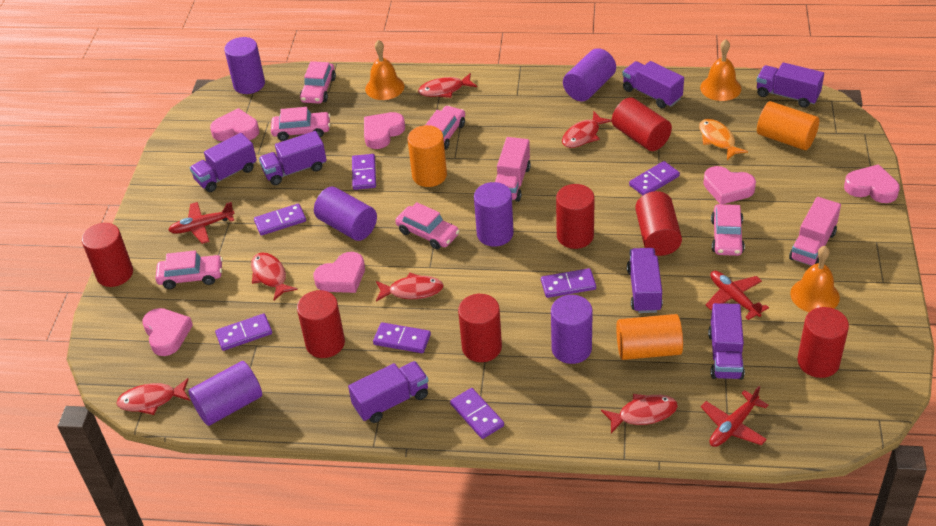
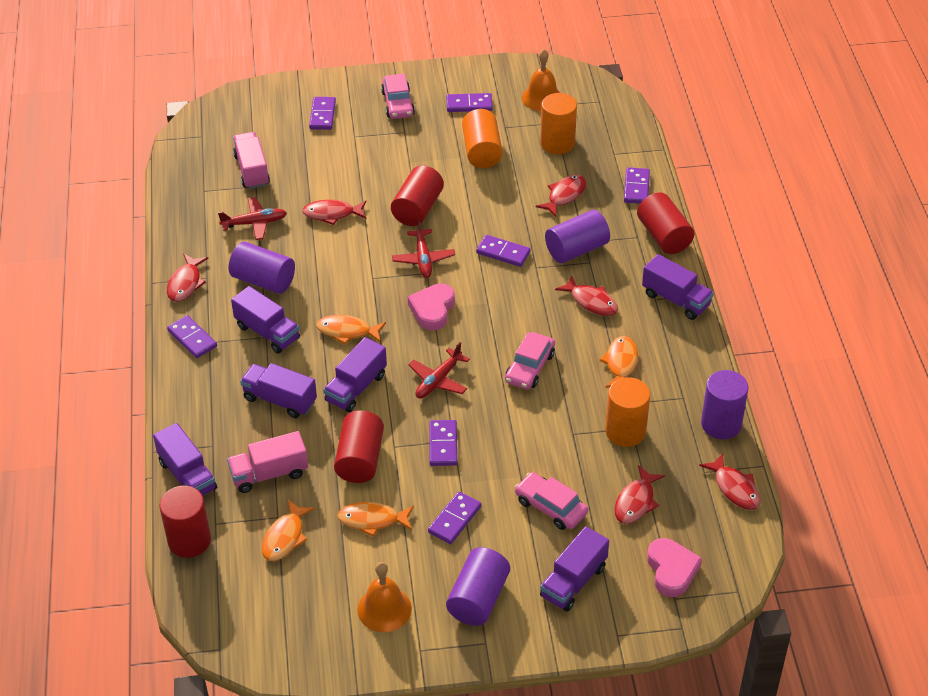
orange bell: [365,40,404,100] [700,39,741,101] [790,246,840,312] = 3 -> [357,562,412,632] [522,49,561,111] = 2
orange fish: [699,119,748,160] = 1 -> [262,500,315,561] [316,315,386,344] [337,502,414,537] [599,336,638,388] = 4
pink car: [155,250,223,289] [271,107,330,141] [300,61,336,104] [395,202,459,249] [426,106,465,150] [711,204,745,256] = 6 -> [381,74,415,119] [505,332,555,390] [515,472,588,530] = 3
pink heart: [143,308,193,356] [210,108,259,141] [313,252,365,293] [364,112,405,149] [703,166,756,204] [844,164,900,203] = 6 -> [408,284,455,330] [647,538,702,597] = 2
purple cylinder: [189,361,262,426] [224,37,265,94] [314,187,377,241] [474,182,514,247] [551,295,593,364] [563,48,616,101] = 6 -> [229,242,295,294] [446,547,510,626] [545,210,610,263] [701,370,748,439] = 4
purple truck: [190,133,257,192] [259,131,327,185] [348,361,428,423] [622,61,684,108] [627,248,663,313] [708,303,745,380] [757,62,824,108] = 7 -> [153,423,217,496] [231,286,300,353] [240,363,317,418] [323,337,387,413] [540,526,609,612] [642,254,714,320] = 6
red cylinder: [82,223,133,287] [297,290,345,358] [458,294,502,362] [556,184,595,249] [612,97,672,151] [635,191,682,256] [797,307,849,378] = 7 -> [159,486,211,558] [334,410,384,483] [391,165,444,226] [637,192,694,254] = 4

